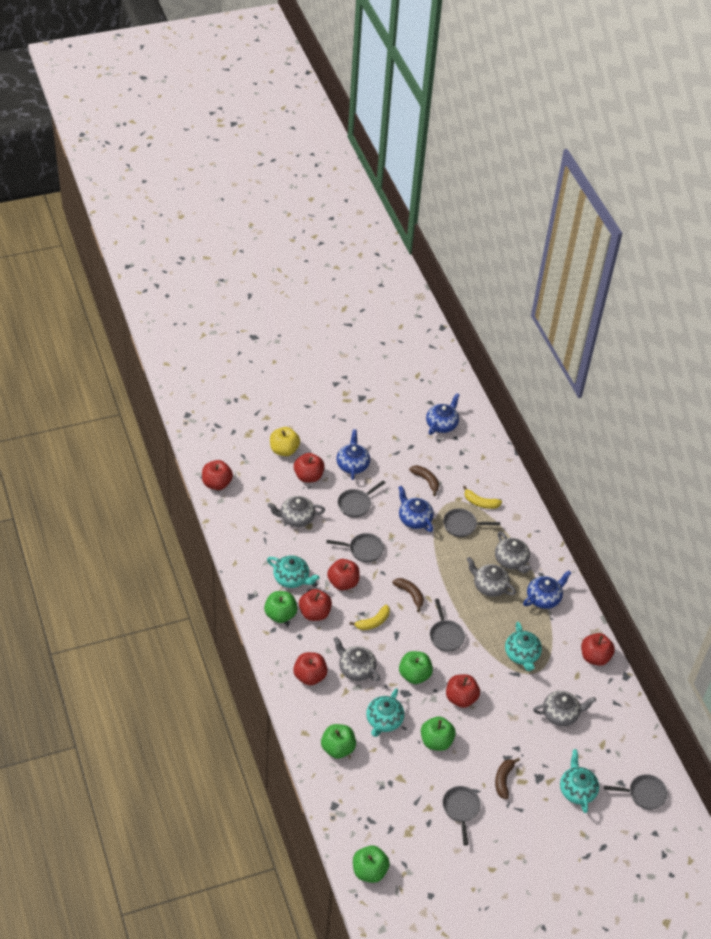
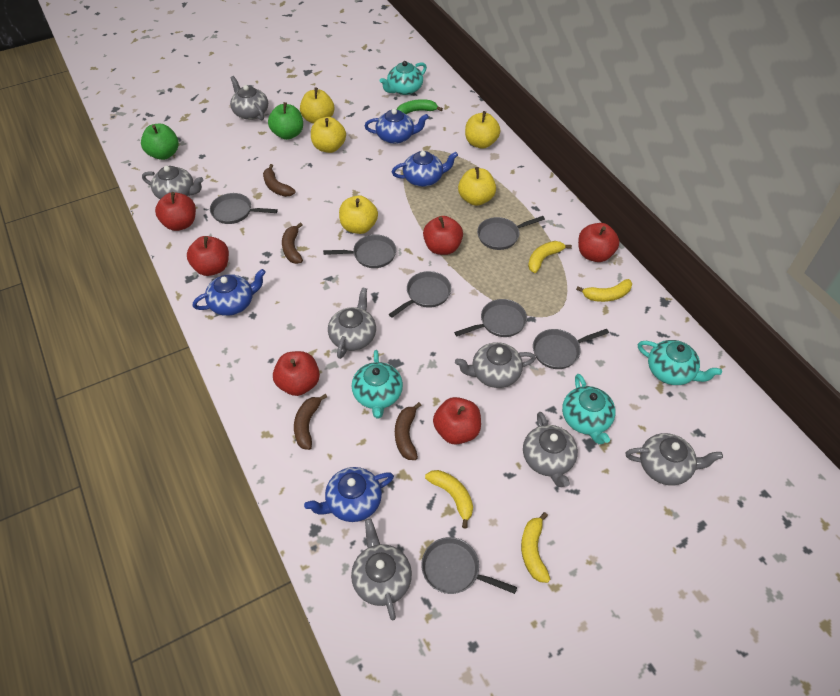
brown banana: [392,578,424,612] [409,465,439,496] [495,758,520,799] = 3 -> [263,164,296,197] [282,222,303,264] [294,394,327,450] [395,402,421,460] = 4
green apple: [264,591,298,623] [321,724,356,759] [353,845,390,883] [399,651,433,684] [421,717,456,751] = 5 -> [141,123,179,160] [268,102,303,140] = 2
green banana: none = 0 -> [397,99,443,114] = 1
grey pan: [326,533,384,562] [338,480,386,517] [430,599,465,652] [443,508,500,537] [443,786,481,846] [604,774,668,810] = 6 -> [210,193,278,224] [323,234,396,268] [389,271,451,317] [421,537,517,594] [454,299,527,337] [477,216,545,250] [533,329,609,369] = 7
grey teapot: [267,496,325,527] [333,637,380,682] [466,557,516,597] [495,531,532,574] [533,691,596,726] = 5 -> [142,166,203,199] [230,76,268,120] [328,287,376,359] [351,519,412,620] [455,342,536,388] [523,412,578,487] [626,433,723,485] = 7
red apple: [202,460,233,490] [293,652,328,685] [294,453,325,482] [299,589,332,621] [327,559,360,590] [446,674,480,708] [581,633,615,666] = 7 -> [155,192,196,231] [187,236,229,276] [273,351,320,396] [423,216,463,255] [433,397,481,445] [578,223,619,262] = 6
yellow apple: [270,427,300,456] = 1 -> [300,88,334,124] [311,117,346,153] [339,195,378,234] [458,167,496,206] [465,111,500,149] = 5
yellow banana: [349,604,390,630] [463,486,502,509] = 2 -> [425,470,473,529] [521,512,550,583] [528,241,572,273] [576,279,632,302] = 4

